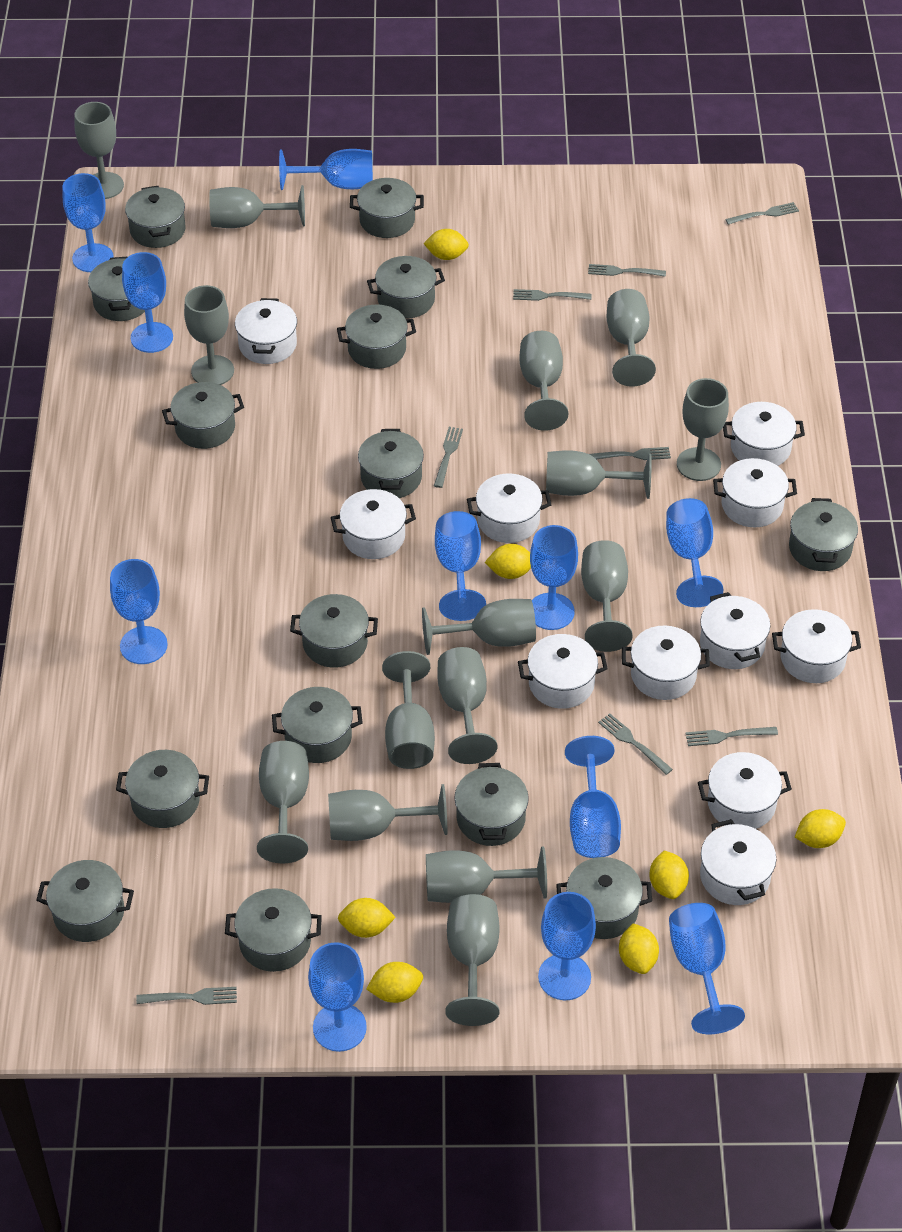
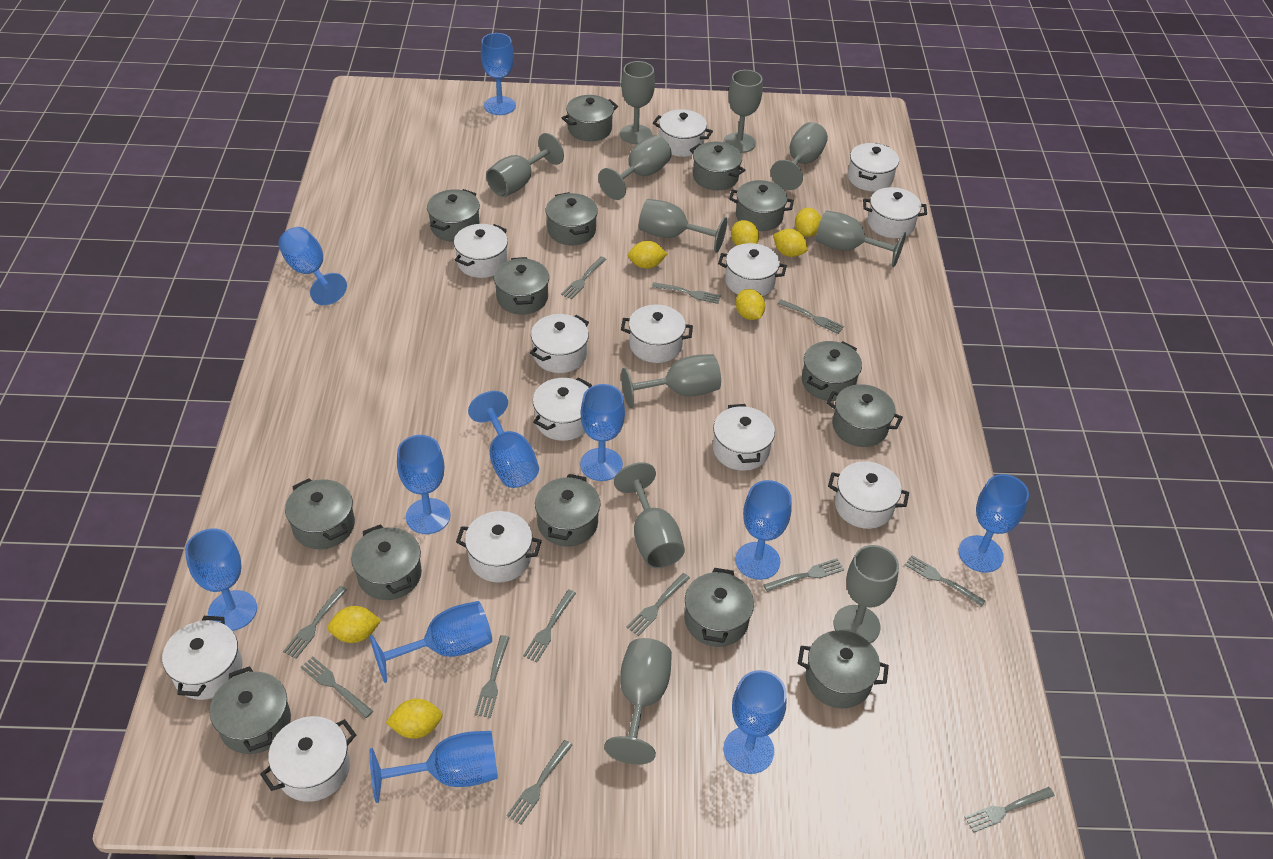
grey fork: [136,987,237,1005] [434,427,463,488] [513,289,592,301] [588,264,666,277] [589,447,671,460] [598,713,673,775] [685,727,778,746] [725,202,799,225] = 8 -> [283,586,347,659] [301,657,373,718] [474,635,510,718] [507,740,573,825] [523,589,576,663] [561,257,607,300] [626,573,690,636] [652,282,721,304] [764,558,844,592] [778,299,844,334] [905,555,985,607] [965,787,1055,833] = 12
grey goblet: [74,102,124,199] [184,285,234,385] [209,185,305,228] [257,741,309,863] [328,784,447,841] [382,651,435,769] [422,599,536,655] [426,846,547,903] [438,647,498,764] [446,894,499,1026] [519,331,568,431] [546,450,652,499] [581,540,633,652] [607,289,656,387] [677,378,729,481] = 15 -> [486,133,564,197] [598,135,672,200] [604,638,672,765] [614,462,685,568] [620,61,655,144] [621,354,721,408] [639,199,727,253] [723,70,763,153] [771,122,828,190] [816,210,906,268] [834,545,899,643] = 11
grey pot: [36,860,134,942] [88,257,145,321] [116,750,209,828] [125,186,186,248] [162,382,244,449] [225,888,322,972] [272,687,363,763] [290,594,378,668] [337,304,416,369] [350,178,424,238] [358,429,424,498] [367,256,445,319] [455,763,529,846] [556,857,652,939] [789,498,858,571] = 15 -> [209,666,291,754] [285,478,355,549] [351,524,422,600] [427,189,480,242] [494,257,549,314] [535,474,600,547] [546,192,598,245] [562,95,618,141] [685,568,754,647] [690,142,746,190] [729,180,794,231] [798,630,889,708] [802,341,862,401] [826,384,903,447] = 14
white pot: [235,298,297,364] [331,489,416,559] [467,473,551,543] [518,634,608,709] [622,626,710,700] [698,752,792,829] [700,592,770,669] [700,819,776,905] [713,458,797,527] [723,402,805,466] [772,609,861,683] = 11 -> [162,616,243,700] [260,716,356,802] [454,224,508,278] [456,511,542,583] [530,314,589,373] [533,377,592,441] [621,305,693,363] [653,109,713,157] [713,404,775,471] [718,243,787,296] [828,461,909,529] [848,143,899,191] [863,187,927,238] = 13

